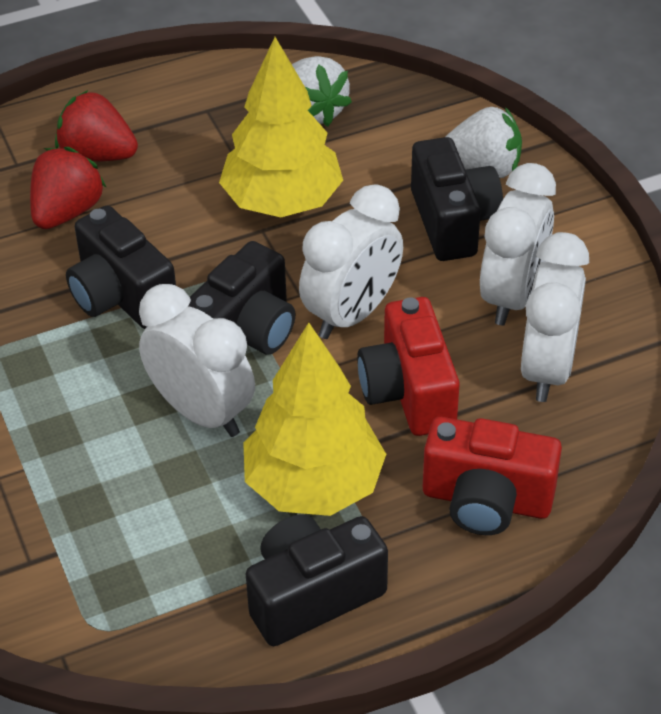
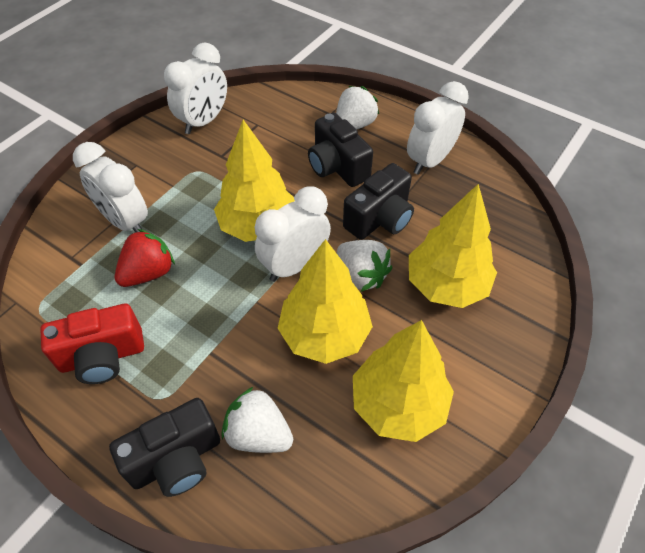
black camera: [66,206,176,329] [188,241,295,355] [246,514,388,646] [411,137,503,261] = 4 -> [109,398,220,497] [308,113,373,187] [343,163,414,240] = 3
red camera: [357,297,460,436] [423,417,562,535] = 2 -> [40,304,144,384] = 1
red strawberry: [30,147,106,229] [55,90,138,162] = 2 -> [115,229,175,287] = 1
white strawberry: [292,56,352,127] [445,107,522,178] = 2 -> [221,387,293,453] [336,86,379,130] [337,240,392,292] = 3
yellow tree: [219,37,343,217] [243,323,386,516] = 2 -> [214,120,295,242] [278,239,373,364] [353,320,454,442] [409,184,497,308] = 4

